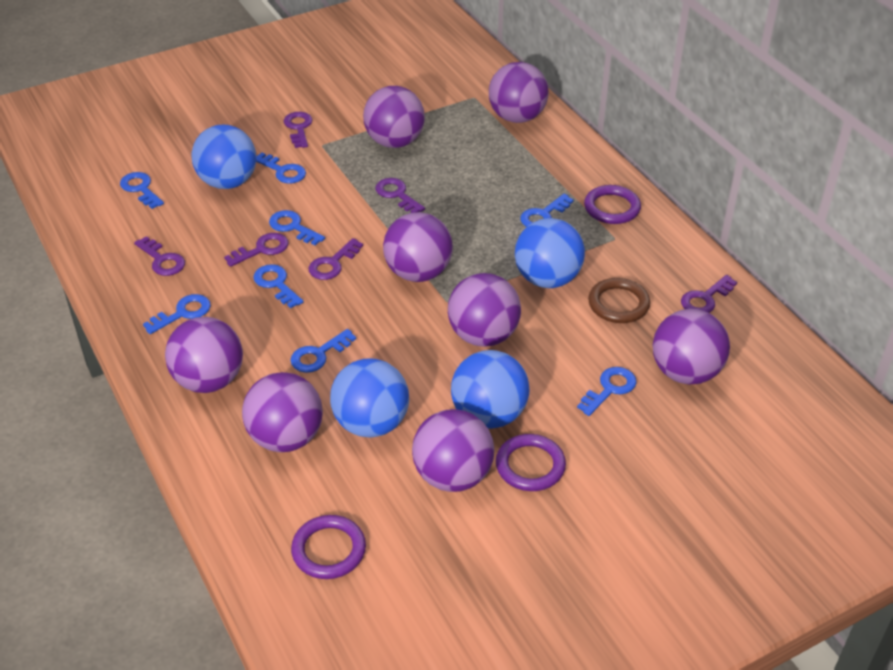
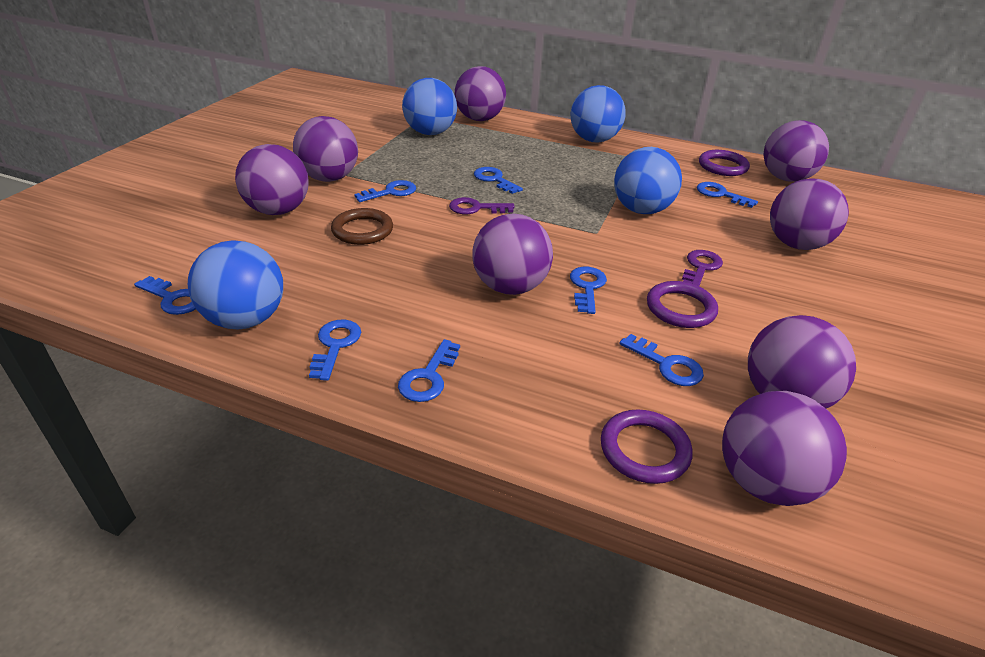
purple key: [134,236,185,276] [224,233,289,267] [284,112,312,148] [309,238,363,280] [376,178,425,213] [681,275,737,313] = 6 -> [449,197,515,214] [682,250,723,286] = 2

